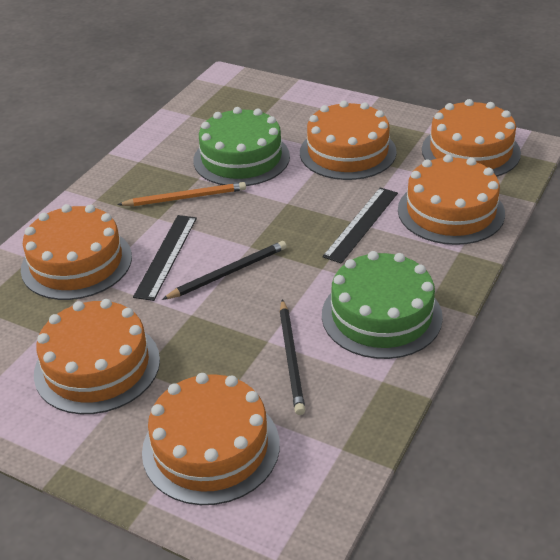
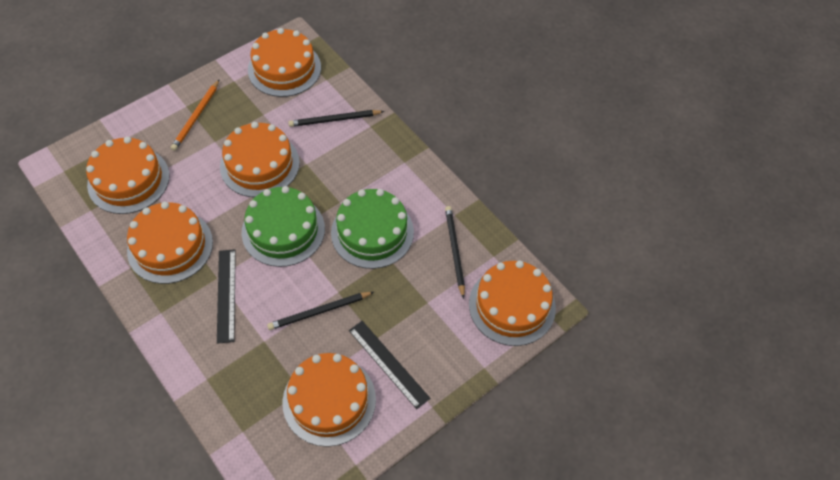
black pencil: [162,241,287,300] [280,299,305,415] = 2 -> [267,292,374,330] [288,110,385,127] [445,206,465,299] = 3

